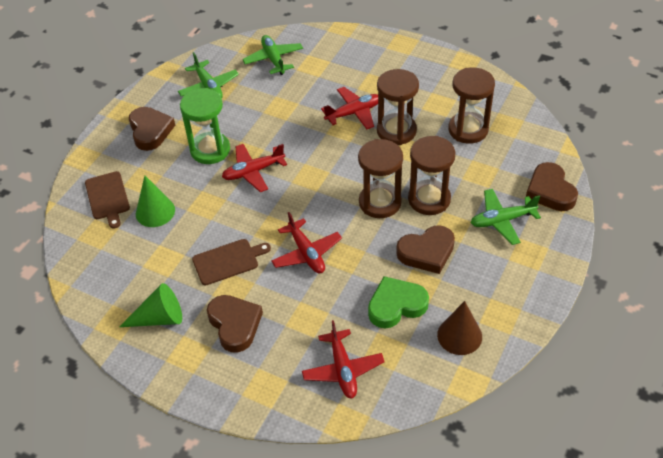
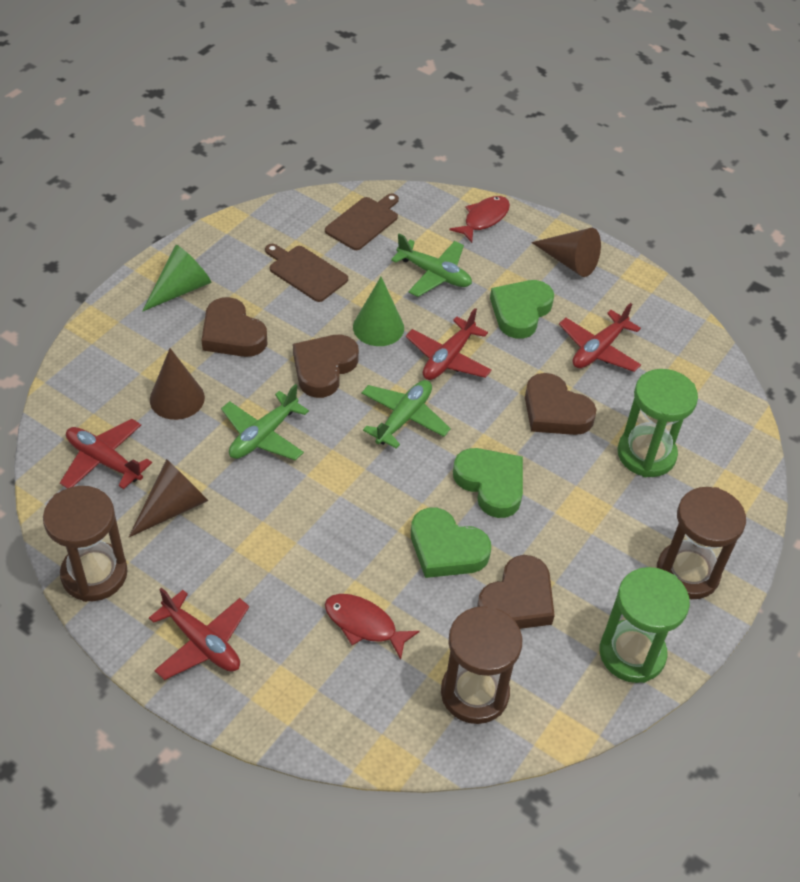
brown cone: [437,301,482,355] = 1 -> [129,459,208,537] [150,348,205,420] [531,228,601,277] = 3
brown hourglass: [358,139,403,218] [377,69,419,145] [408,136,455,215] [448,68,495,144] = 4 -> [43,486,128,602] [441,606,522,724] [657,487,746,599] = 3
green heart: [368,276,429,329] = 1 -> [411,508,491,578] [453,448,523,518] [490,280,554,339] = 3
green hourglass: [180,88,230,164] = 1 -> [599,567,690,683] [617,369,698,477] = 2
red fish: none = 0 -> [325,594,420,660] [449,196,510,243] = 2

